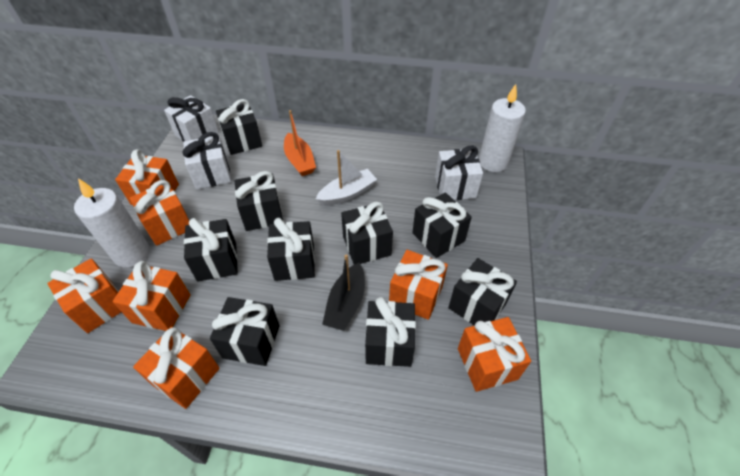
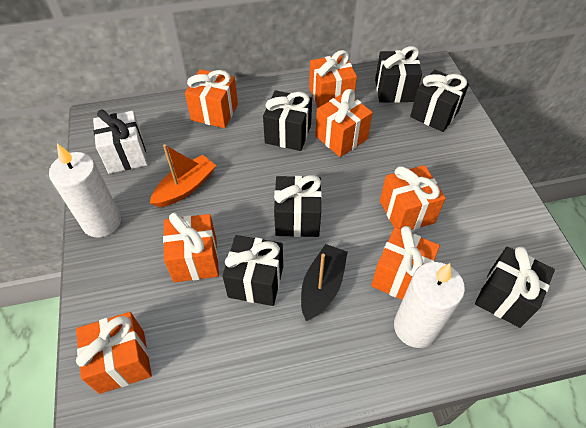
black gift: [184,218,238,282] [210,297,280,366] [216,99,262,155] [234,171,283,231] [267,218,315,281] [341,202,393,265] [365,297,416,367] [412,193,472,258] [448,258,517,326] = 9 -> [222,235,283,306] [263,90,312,151] [274,175,322,237] [375,46,422,103] [410,69,469,132] [475,246,555,328] = 6
white boat: [316,150,377,205] = 1 -> none = 0
white gift: [164,95,219,142] [182,132,231,190] [435,145,483,200] = 3 -> [93,109,148,174] = 1

